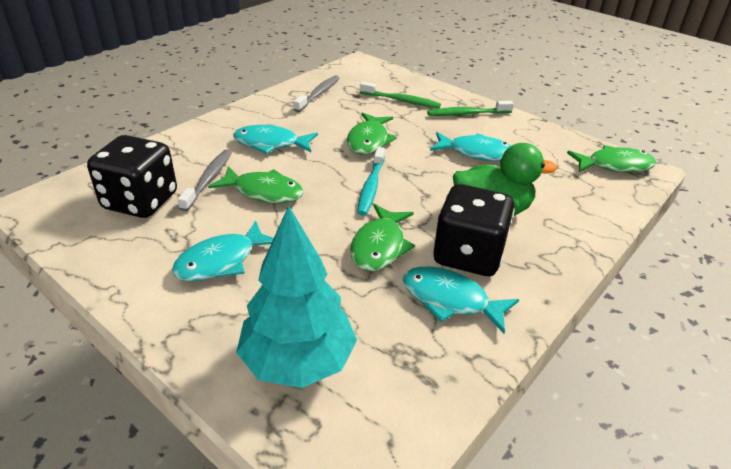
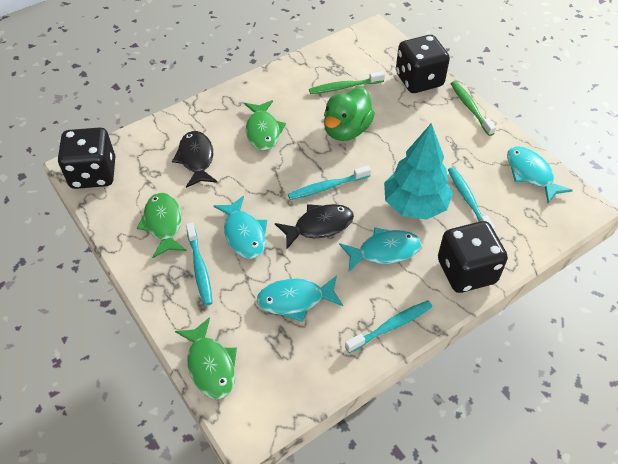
black dice: [87,135,177,218] [433,184,515,276] = 2 -> [58,127,115,189] [396,35,450,93] [438,221,508,293] = 3
black fish: none = 0 -> [172,131,218,188] [275,204,354,249] = 2
green fish: [208,166,304,203] [347,112,397,154] [350,204,415,271] [567,145,657,173] = 4 -> [137,193,187,258] [175,317,237,399] [244,100,286,151] = 3
grey toothbrush: [177,149,232,212] [293,75,340,112] = 2 -> none = 0
turquoise toothbrush: [357,147,385,216] = 1 -> [186,223,213,306] [288,166,371,200] [345,301,432,353] [448,167,495,230] = 4

